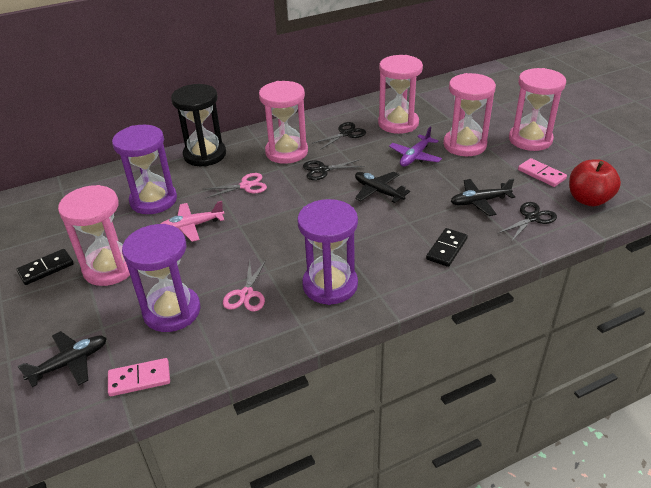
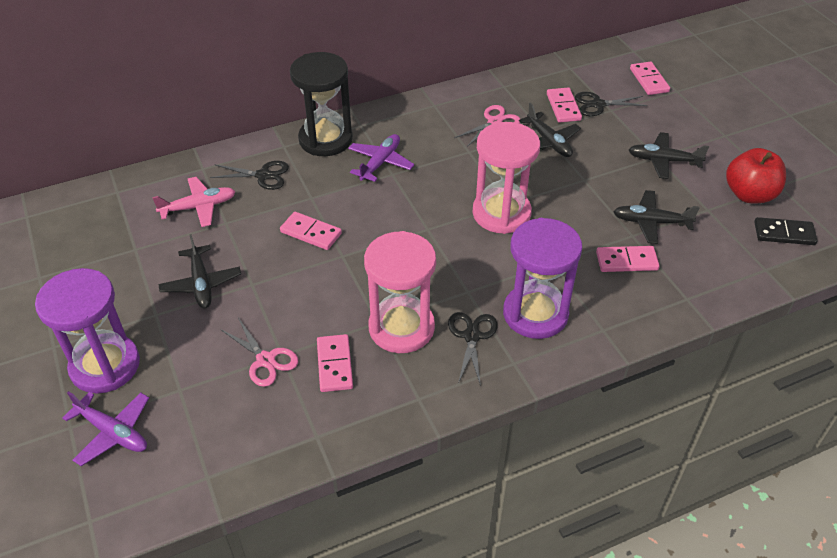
black domino: [16,249,74,285] [426,228,468,267] = 2 -> [754,217,817,245] = 1
black plane: [17,331,107,387] [355,172,410,203] [451,178,515,216] = 3 -> [158,234,241,309] [519,103,581,157] [613,190,700,244] [629,132,709,179] = 4
pink domino: [108,358,170,396] [518,158,567,187] = 2 -> [280,212,342,250] [317,334,353,392] [547,88,582,123] [596,246,660,272] [630,62,670,95] = 5
pink hourglass: [58,185,130,286] [259,81,308,164] [378,55,423,134] [443,73,496,156] [509,68,566,151] = 5 -> [364,231,436,353] [472,122,540,234] = 2
purple hourglass: [112,125,177,214] [122,224,200,332] [297,199,358,305] = 3 -> [35,268,140,394] [503,218,582,339] = 2
purple plane: [389,127,442,167] = 1 -> [62,391,149,466] [348,134,414,182] = 2

